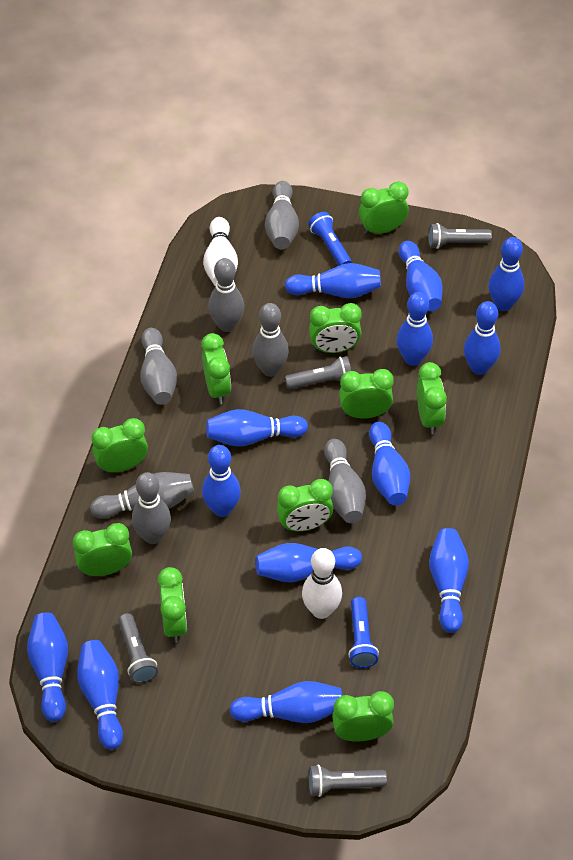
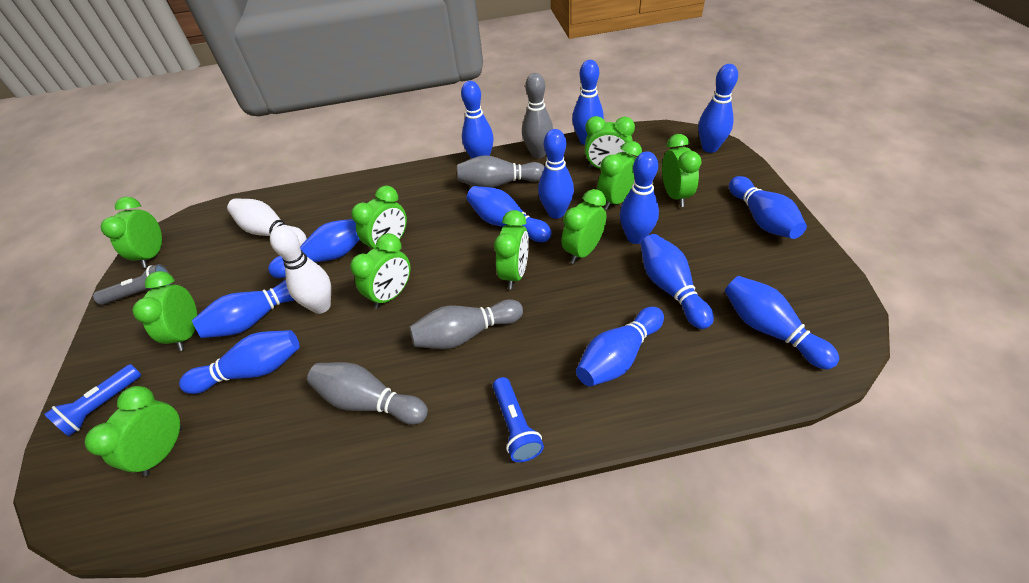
grey bowling pin: [90,472,194,519] [132,472,171,544] [140,328,177,405] [208,258,244,332] [252,303,289,377] [265,181,299,250] [324,439,366,523] = 7 -> [307,362,428,425] [409,299,523,349] [457,155,545,188] [522,73,553,158] = 4
grey flashlight: [118,613,158,683] [285,356,351,389] [309,764,387,797] [428,223,492,249] = 4 -> [93,264,172,305] = 1

